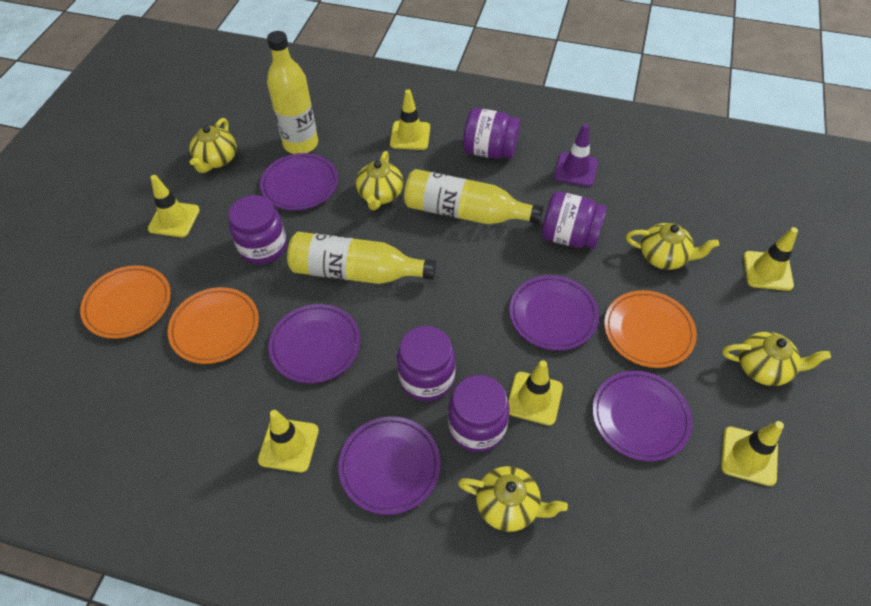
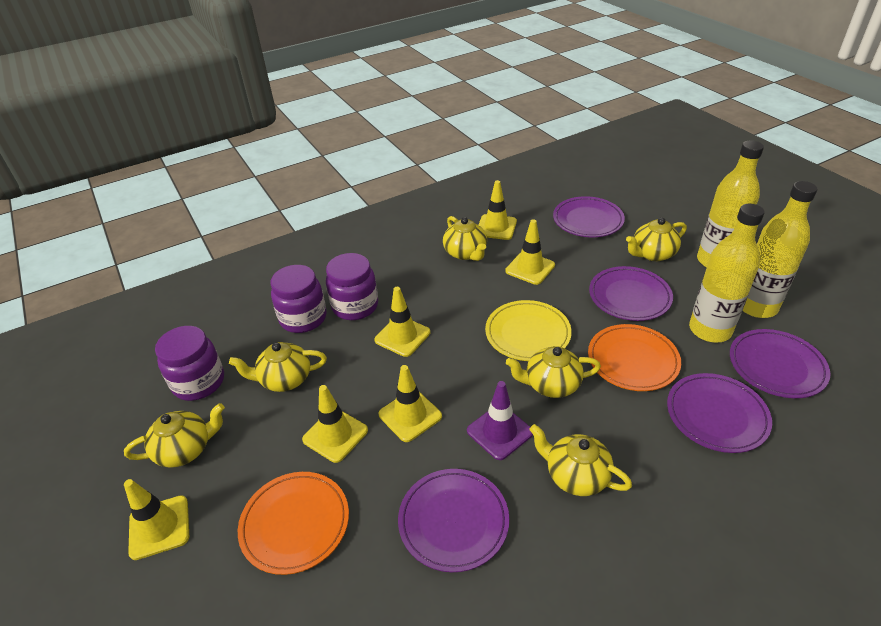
orange plate: [80,265,171,339] [168,287,259,364] [604,290,697,368] = 3 -> [238,472,349,575] [588,324,681,391] = 2
purple jar: [228,195,287,264] [397,326,456,401] [448,375,510,452] [463,108,520,159] [542,191,607,249] = 5 -> [155,326,224,401] [271,265,327,333] [326,253,378,320] = 3
yellow plate: none = 0 -> [485,300,572,361] = 1
yellow teapot: [189,118,237,173] [356,151,403,210] [458,466,568,532] [626,223,719,270] [722,332,831,386] = 5 -> [124,403,225,468] [229,342,327,392] [443,216,487,261] [506,346,601,398] [529,424,632,496] [626,218,687,261] = 6

